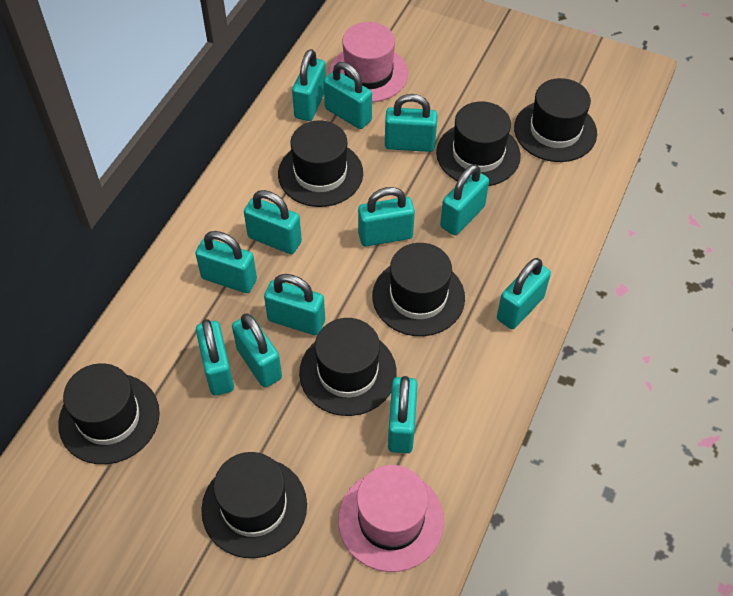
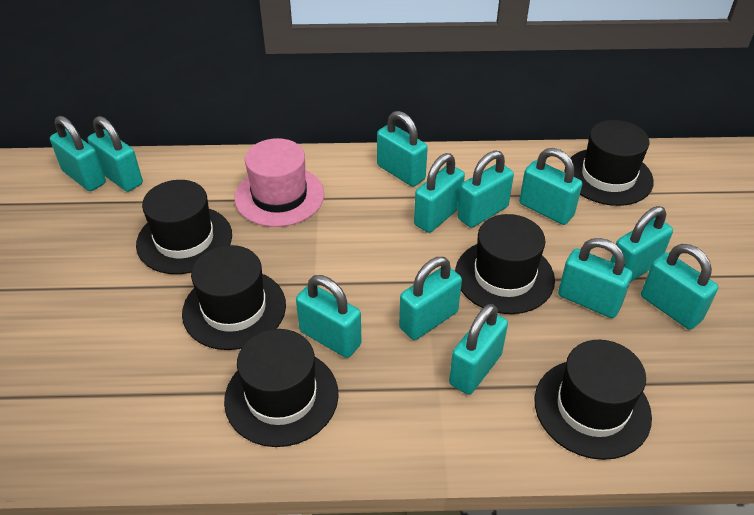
black hat: [58,363,160,464] [201,452,307,558] [278,121,363,207] [299,318,397,416] [372,243,465,336] [436,101,521,186] [514,78,597,162] = 7 -> [136,180,232,274] [182,245,286,350] [224,329,339,447] [455,214,555,314] [534,340,652,460] [565,120,654,206] = 6
pink hat: [329,22,408,102] [338,465,444,572] = 2 -> [234,138,324,227] = 1

